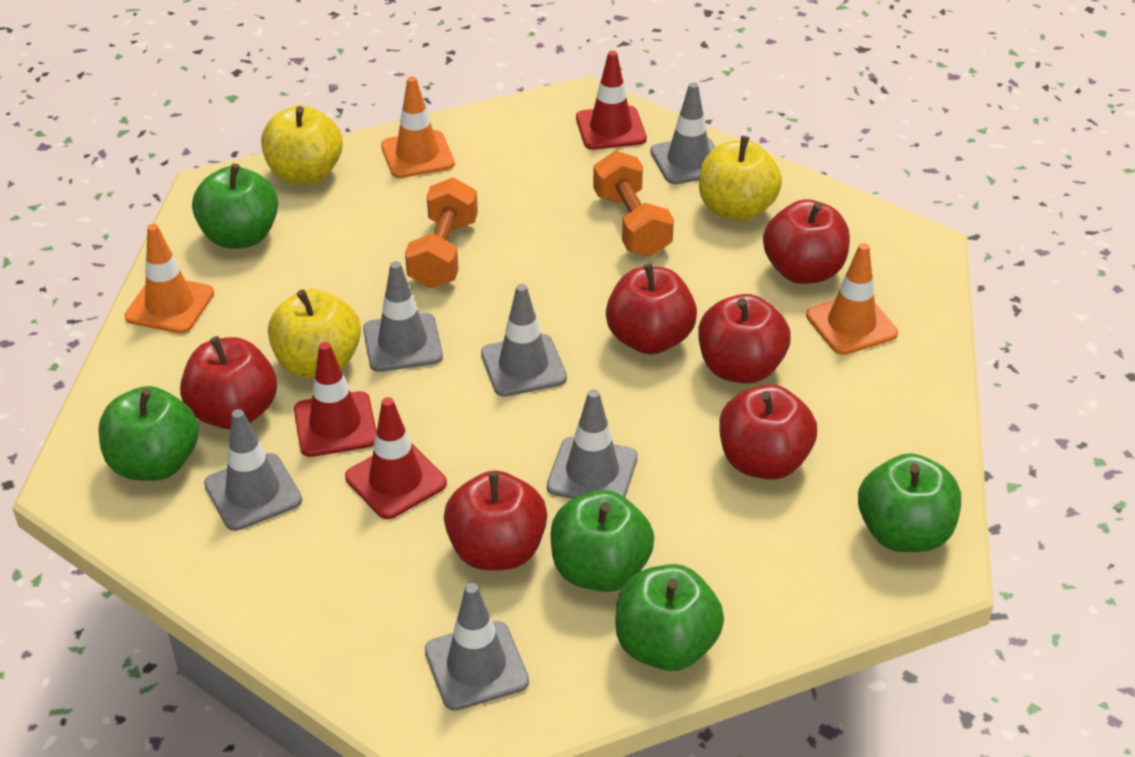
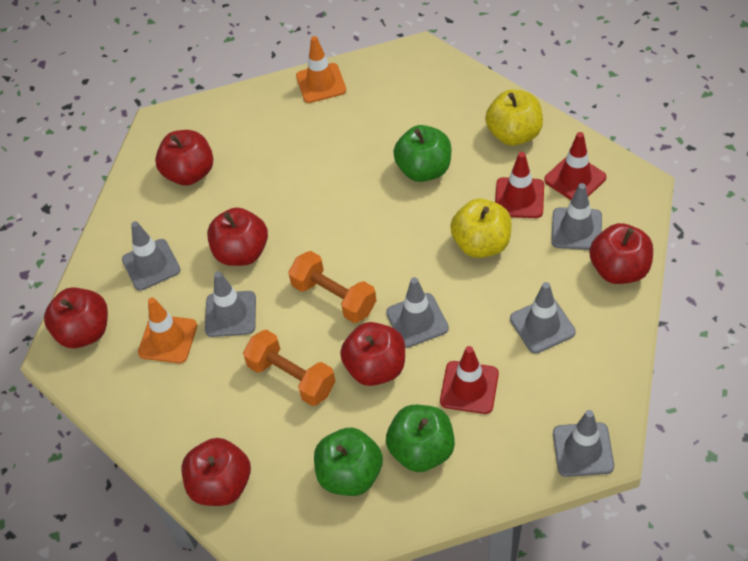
green apple: [98,386,199,481] [192,163,278,249] [550,490,654,592] [615,564,724,671] [858,453,961,552] = 5 -> [314,428,383,496] [386,405,455,472] [393,125,451,182] = 3
orange traffic cone: [124,224,214,333] [381,76,455,178] [806,243,898,355] = 3 -> [138,297,197,363] [296,36,346,103] = 2
yellow apple: [261,105,343,185] [268,289,361,378] [699,136,782,222] = 3 -> [450,199,512,258] [485,89,543,146] = 2

